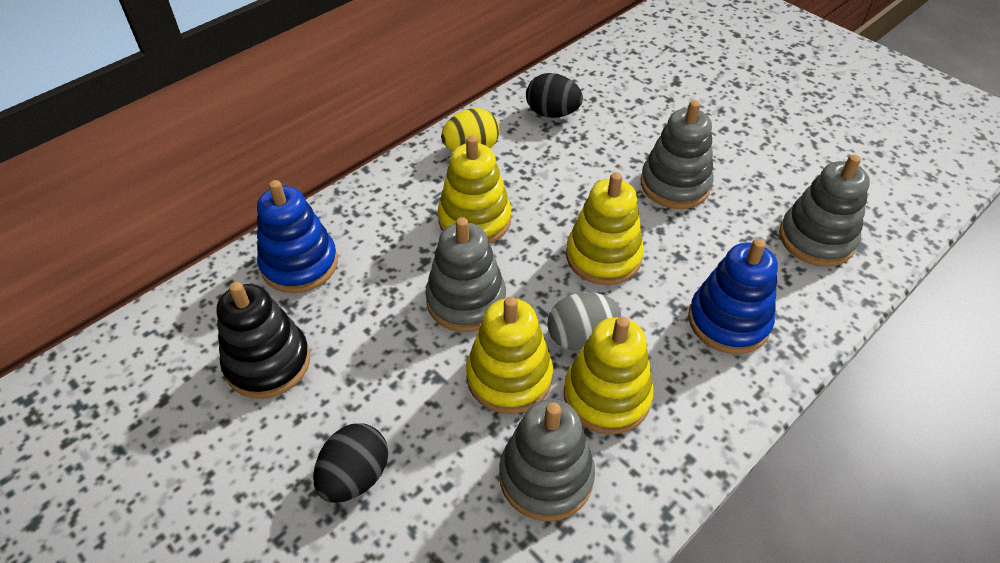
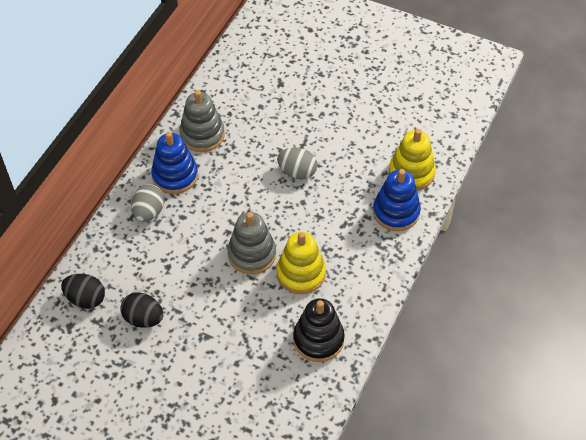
grey egg: [547,292,621,350] = 1 -> [131,184,165,222] [277,148,317,180] = 2
grey stacking toy: [425,217,506,332] [499,399,595,521] [641,100,713,209] [779,155,870,267] = 4 -> [179,90,225,152] [227,212,276,274] = 2
yellow egg: [441,108,499,151] = 1 -> none = 0
yellow stacking toy: [438,135,511,244] [466,296,553,414] [564,317,654,434] [566,172,644,285] = 4 -> [277,232,326,294] [389,129,436,190] = 2

